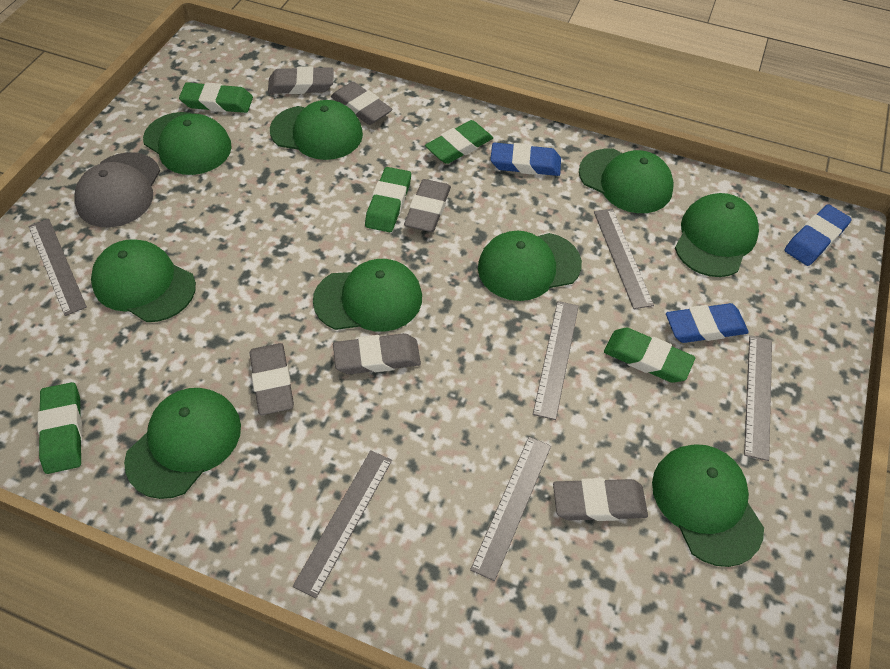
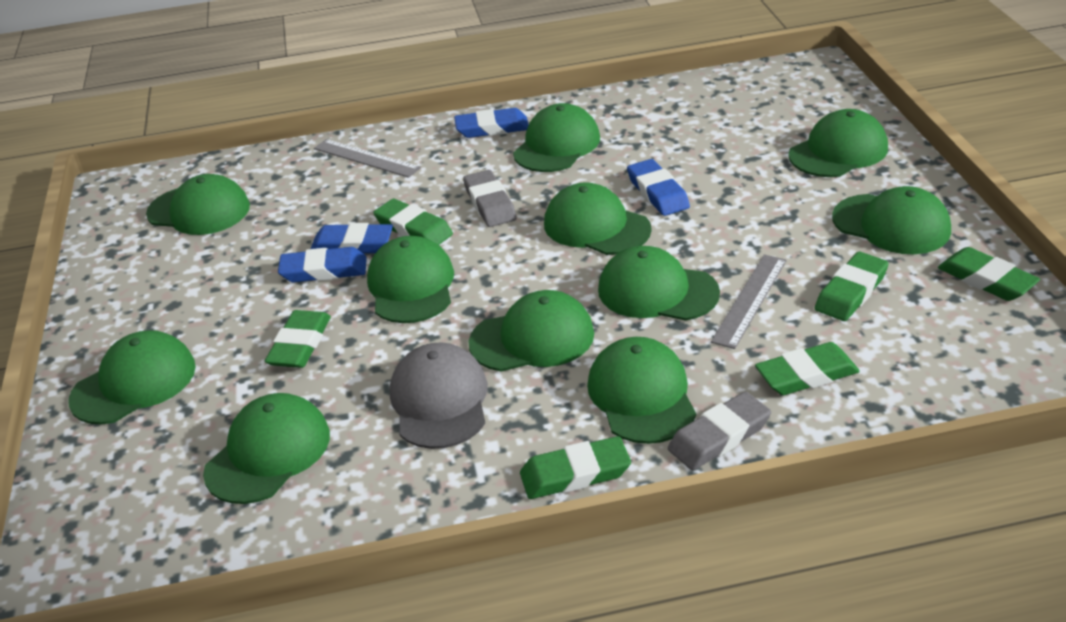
blue eraser: [490,143,561,176] [666,303,749,343] [784,204,852,266] = 3 -> [278,247,367,282] [310,223,393,253] [454,108,529,138] [627,159,690,216] = 4
green cap: [91,239,196,322] [124,388,241,499] [143,112,232,175] [270,100,363,160] [313,259,422,332] [478,231,582,301] [579,149,674,213] [652,444,764,567] [675,193,759,277] = 9 -> [68,330,196,425] [146,174,250,235] [203,393,330,504] [367,236,454,323] [468,290,594,372] [513,103,600,172] [544,182,652,255] [587,337,696,444] [598,246,720,321] [788,109,888,177] [832,186,951,254] = 11
green eraser: [37,382,82,474] [179,82,253,113] [365,167,411,232] [425,120,493,164] [604,328,695,383] = 5 -> [265,310,331,368] [373,199,453,245] [520,436,631,499] [755,342,860,395] [815,252,889,321] [938,247,1040,301] = 6
grey eraser: [250,343,294,415] [268,66,334,94] [331,81,392,125] [333,333,421,374] [404,179,451,232] [553,478,648,521] = 6 -> [463,170,517,227] [668,391,771,470] = 2
grey ruler: [28,219,87,316] [293,450,392,598] [470,437,551,581] [533,301,579,420] [594,209,654,309] [744,335,772,461] = 6 -> [314,139,421,178] [711,254,787,349] = 2

